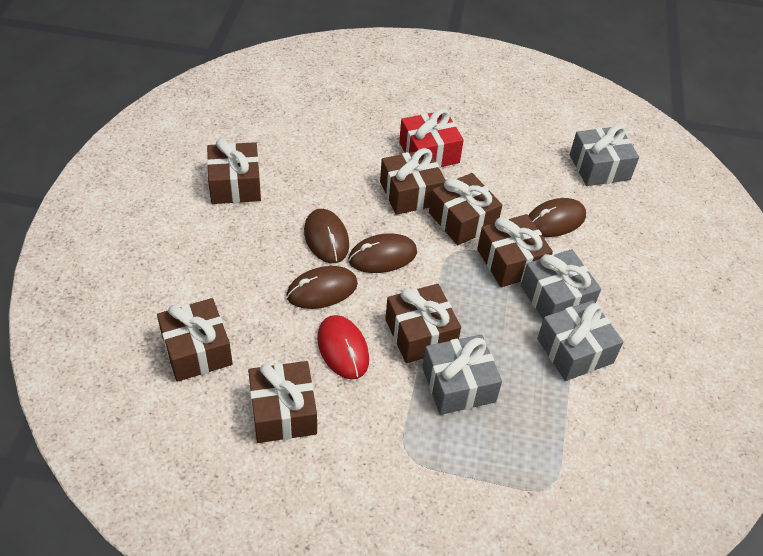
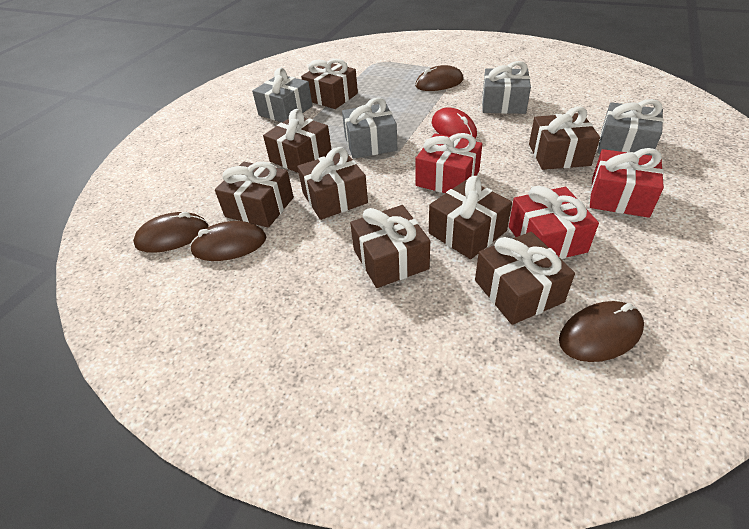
brown gift: [157,298,233,382] [207,139,261,204] [248,361,317,443] [380,148,446,215] [385,284,461,363] [429,173,502,245] [477,214,553,287] = 7 -> [215,162,294,228] [263,109,332,173] [297,147,368,220] [301,59,358,109] [350,205,430,288] [429,176,512,259] [475,232,575,325] [529,107,600,170] = 8
red gift: [399,108,464,168] = 1 -> [415,133,482,193] [509,186,599,259] [590,148,664,218] = 3

